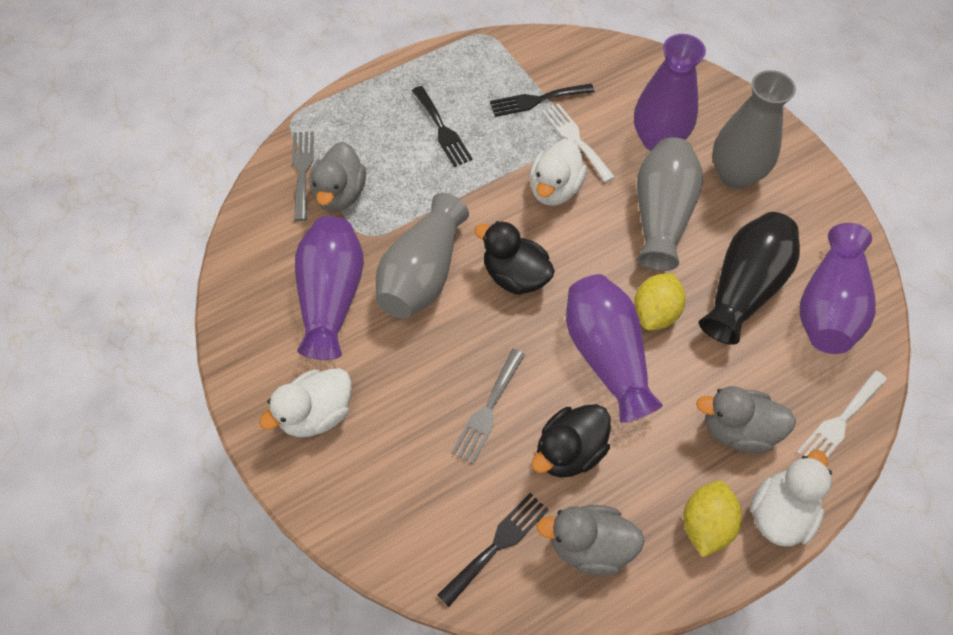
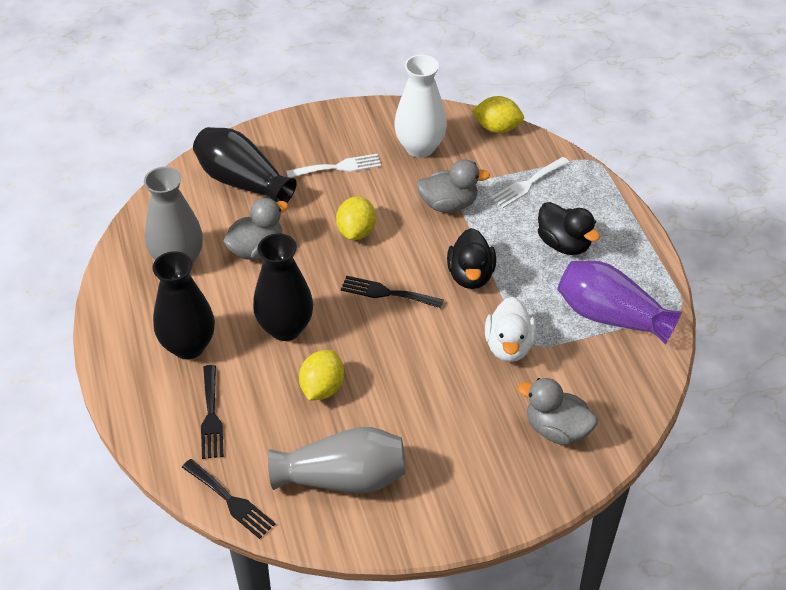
black vase: [699,212,800,345] = 1 -> [152,251,215,359] [193,127,297,202] [253,233,313,341] = 3
grey fork: [292,131,314,221] [451,349,525,464] = 2 -> none = 0
grey vase: [376,193,469,319] [637,137,703,271] [712,70,796,189] = 3 -> [144,167,203,265] [268,427,406,493] = 2
purple vase: [295,216,364,360] [566,274,663,423] [634,34,706,151] [800,223,876,354] = 4 -> [557,261,682,345] = 1
white duck: [259,368,352,437] [530,138,587,206] [750,450,832,546] = 3 -> [485,297,537,362] = 1
white vase: none = 0 -> [394,55,447,158] = 1
yellow lemon: [634,273,685,330] [683,481,742,557] = 2 -> [299,350,344,401] [336,196,376,240] [471,96,524,133] = 3

